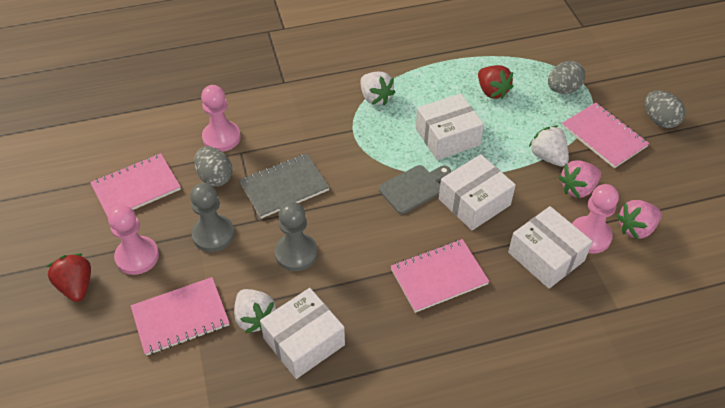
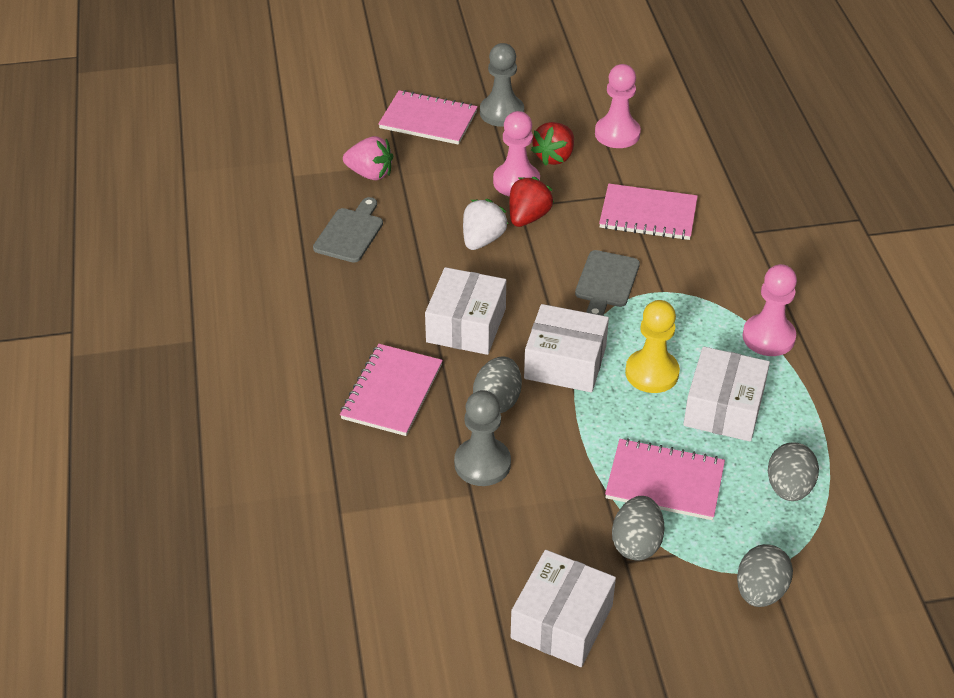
grey cutting board: [379,165,451,214] = 1 -> [313,197,383,263] [575,250,640,316] = 2
grey egg: [194,146,232,187] [548,61,586,94] [645,90,685,128] = 3 -> [473,356,522,413] [612,496,664,561] [737,544,793,607] [768,442,819,501] = 4
grey notebook: [239,153,330,219] = 1 -> none = 0
pink strawberry: [559,160,601,198] [616,200,662,239] = 2 -> [343,136,393,180] = 1
white strawberry: [234,289,276,333] [361,72,396,105] [529,126,569,167] = 3 -> [463,199,508,250] = 1
yellow pawn: none = 0 -> [625,300,680,393] = 1

